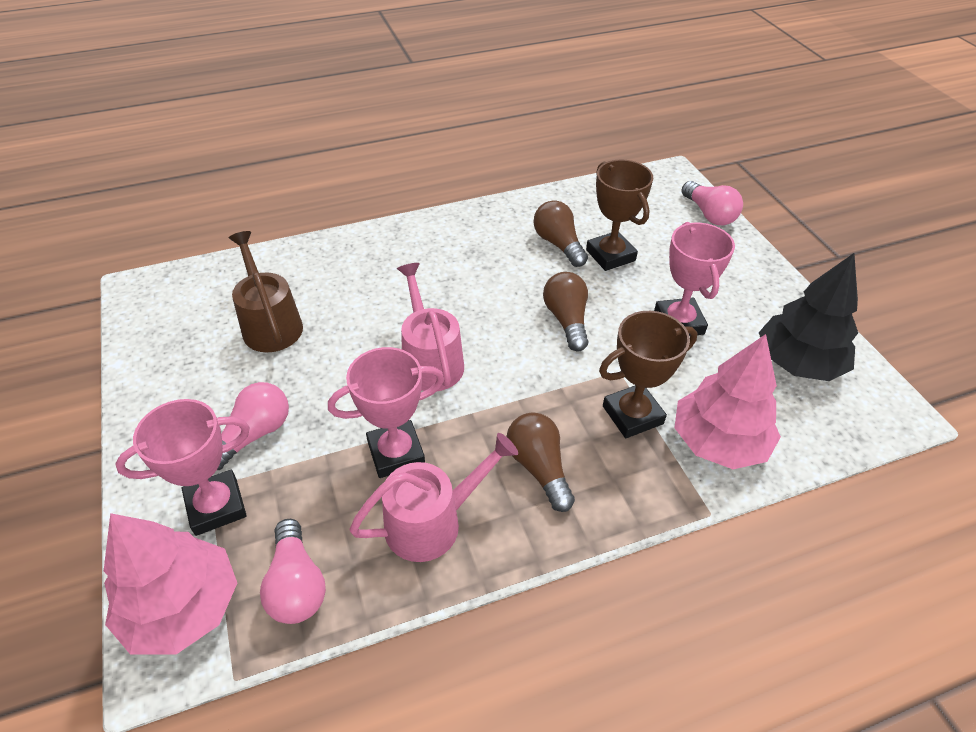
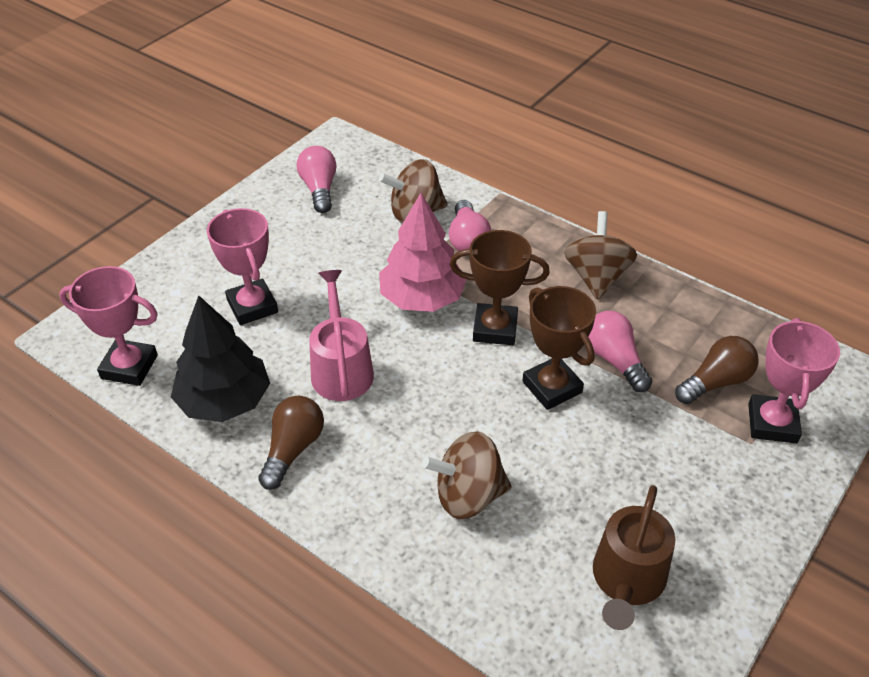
brown light bulb: [506,412,575,512] [533,200,588,267] [543,272,588,352] = 3 -> [258,396,324,490] [675,336,759,404] = 2
brown spinning top: none = 0 -> [379,159,448,223] [422,431,512,519] [564,211,637,300] = 3
pink tree: [104,513,237,654] [674,334,781,469] = 2 -> [379,193,467,312] = 1
pink watering can: [349,433,518,562] [397,263,464,391] = 2 -> [309,270,374,401] = 1

